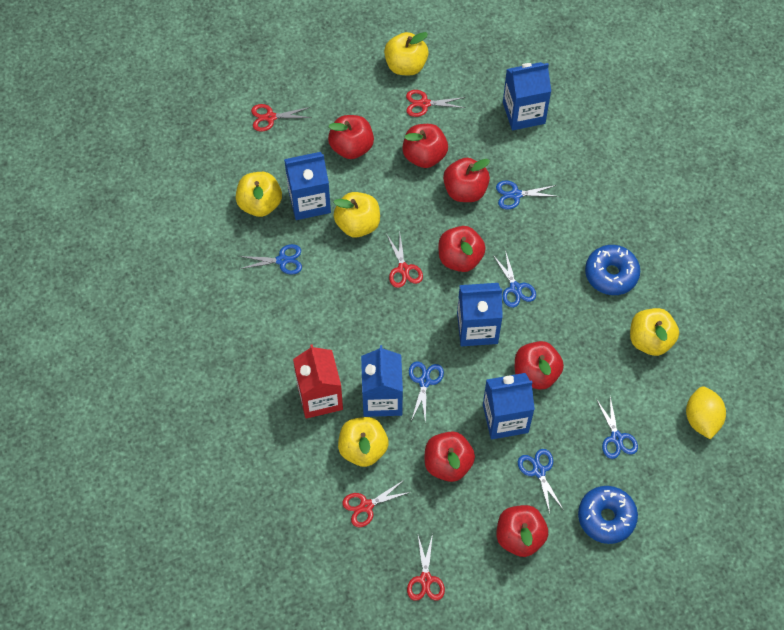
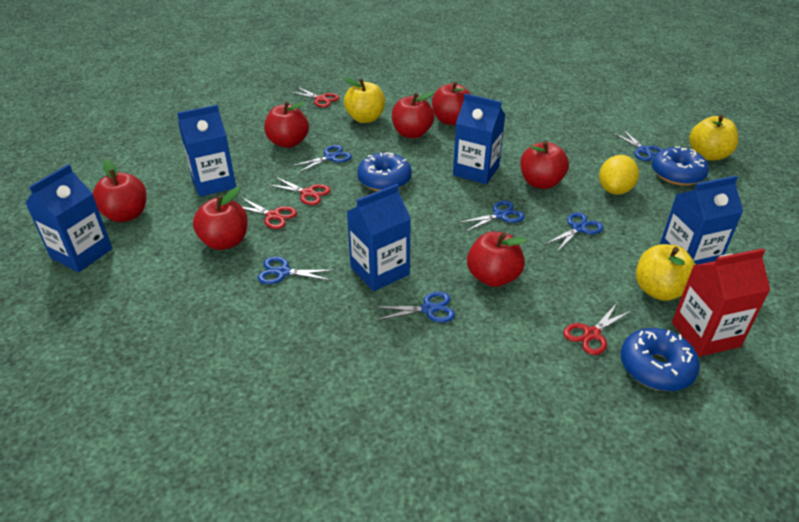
blue donut: [578,486,638,544] [585,245,640,295] = 2 -> [357,152,412,191] [620,328,700,391] [652,146,709,186] = 3
red scissors: [251,104,312,132] [342,480,410,527] [387,234,423,288] [406,90,465,117] [407,534,445,601] = 5 -> [241,197,297,229] [267,177,331,205] [289,86,340,107] [564,303,631,355] = 4
yellow apple: [236,172,282,217] [334,192,380,238] [338,417,389,467] [384,32,429,76] [630,308,679,356] = 5 -> [343,77,385,123] [636,244,696,301] [689,115,738,160] = 3

